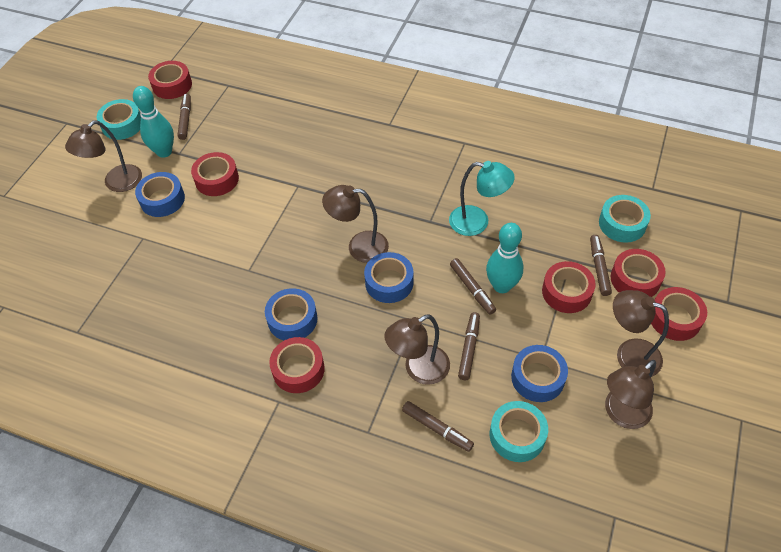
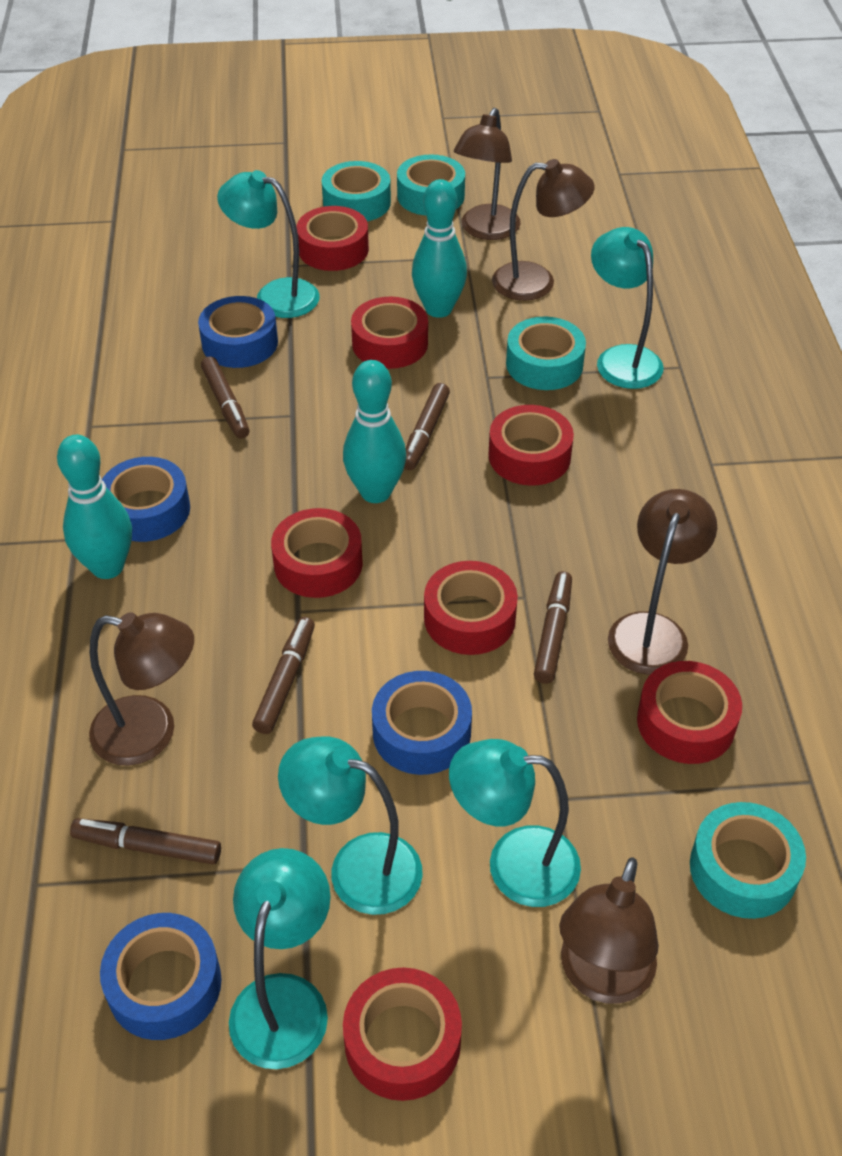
red tape: [148,61,192,99] [191,152,239,196] [269,337,325,393] [542,261,596,313] [611,249,666,297] [651,287,707,341] = 6 -> [271,508,363,598] [297,206,369,271] [343,968,462,1101] [351,297,428,369] [424,561,518,655] [488,405,574,486] [637,661,742,764] = 7
turquoise bowling pin: [133,86,174,158] [486,223,524,293] = 2 -> [57,435,132,579] [343,360,406,503] [412,179,467,318] = 3
turquoise lamp: [449,161,515,236] = 1 -> [217,170,320,318] [229,848,331,1069] [278,737,423,915] [449,739,581,907] [591,227,664,389] = 5
turquoise tape: [97,99,141,140] [490,401,548,462] [599,195,651,242] = 3 -> [322,161,391,221] [397,155,465,215] [506,317,586,390] [690,802,806,919] = 4

